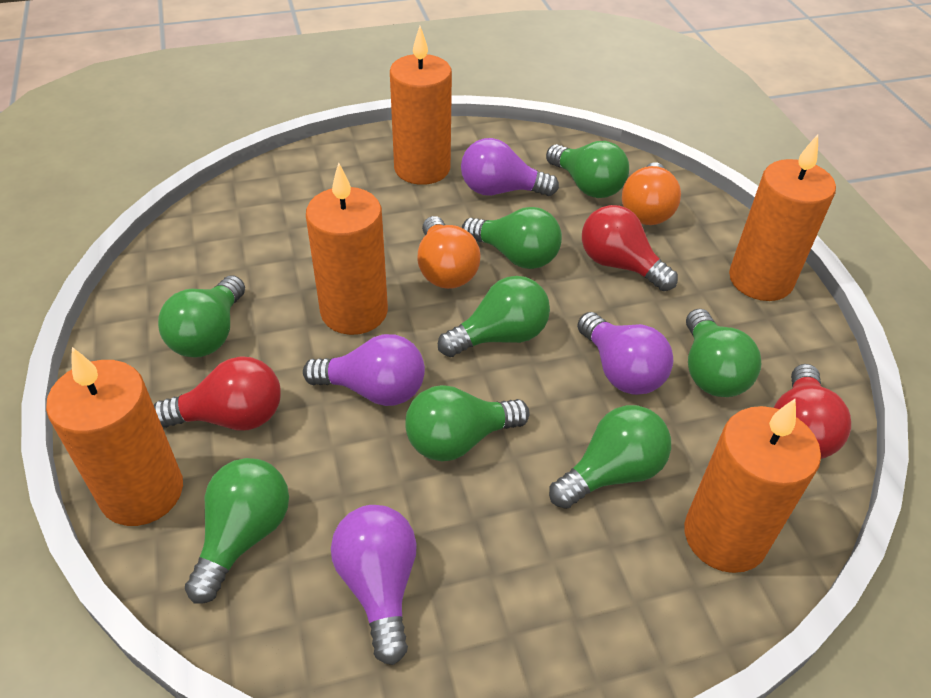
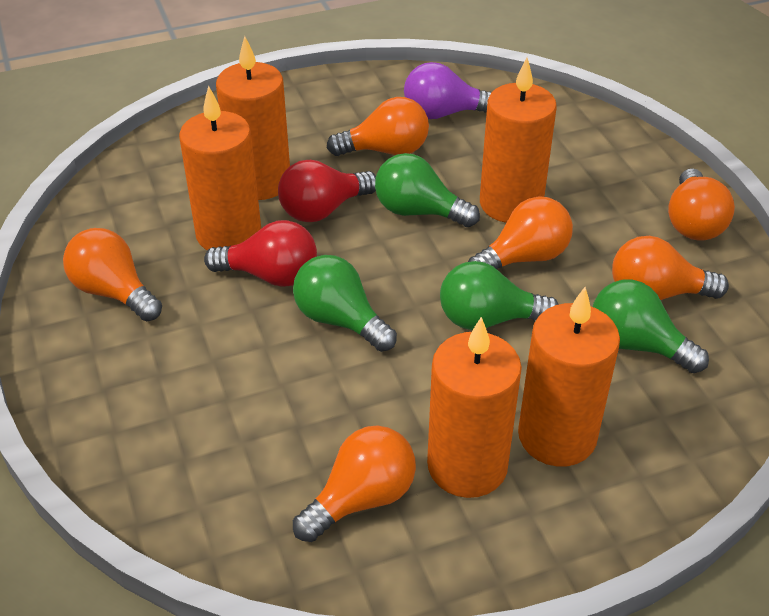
green light bulb: [158,275,245,358] [185,458,289,604] [405,385,530,461] [438,276,550,357] [462,207,562,269] [546,141,629,198] [549,405,671,509] [686,309,761,397] = 8 -> [293,255,397,352] [375,153,480,227] [440,261,559,330] [593,280,709,373] = 4
orange light bulb: [417,216,481,289] [622,162,681,225] = 2 -> [63,228,162,322] [293,425,416,542] [327,97,429,156] [468,196,573,269] [612,236,729,300] [668,168,735,241] = 6
purple light bulb: [303,334,425,406] [331,505,417,665] [461,138,559,196] [577,312,673,395] = 4 -> [404,62,492,119] = 1
red light bulb: [154,356,281,430] [582,205,678,291] [774,364,851,459] = 3 -> [204,220,317,287] [278,160,376,222] = 2

